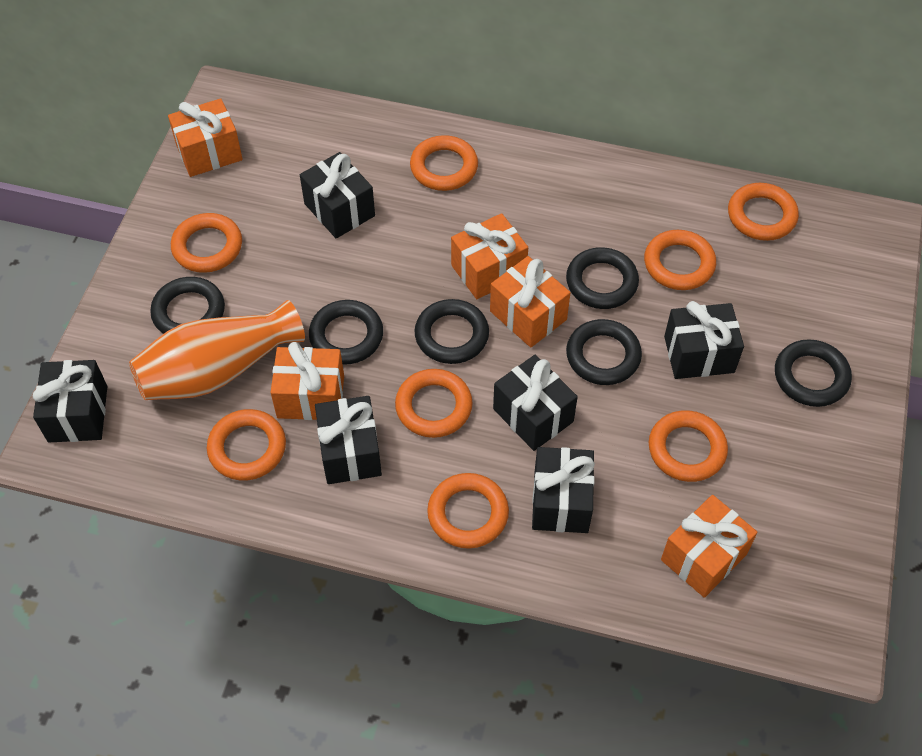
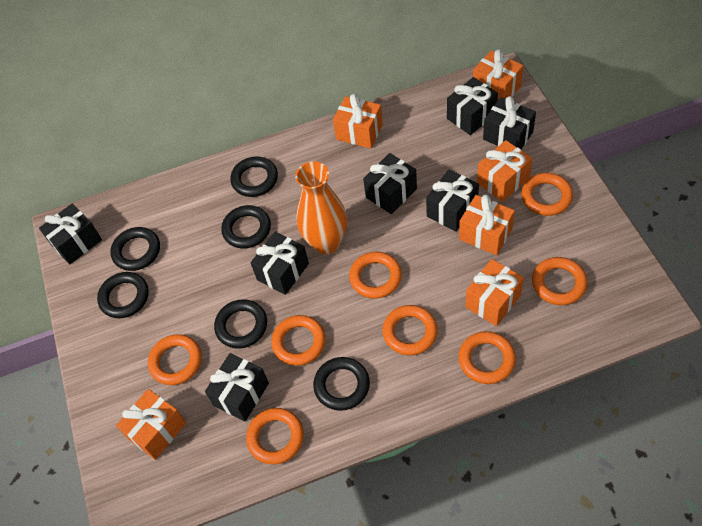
black gift: [33,360,107,442] [300,152,375,238] [315,396,382,484] [493,355,578,451] [532,447,595,533] [664,301,744,379] = 6 -> [39,204,102,265] [205,353,269,421] [251,231,309,295] [363,153,417,214] [426,169,479,232] [447,77,498,135] [483,96,536,149] = 7
orange gift: [168,98,243,177] [270,342,344,420] [451,213,528,299] [490,256,571,347] [661,495,758,598] = 5 -> [116,389,186,460] [333,94,383,148] [459,195,515,255] [465,259,524,326] [473,49,523,100] [477,140,532,202] = 6

